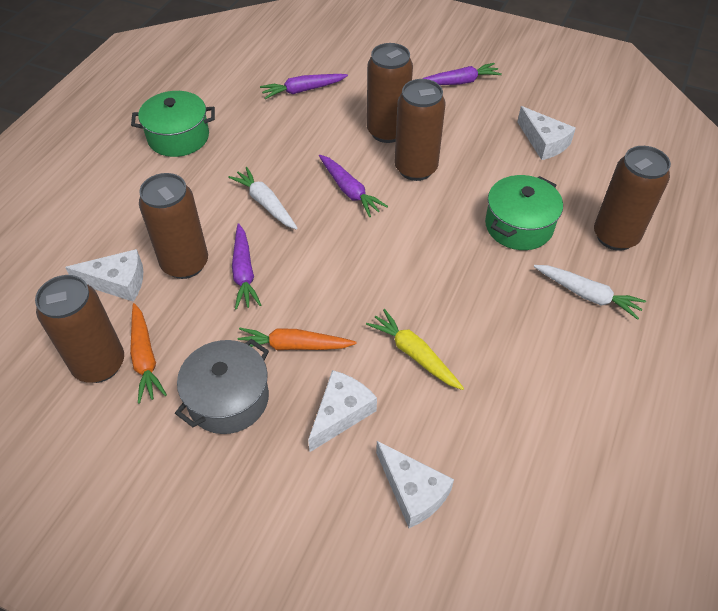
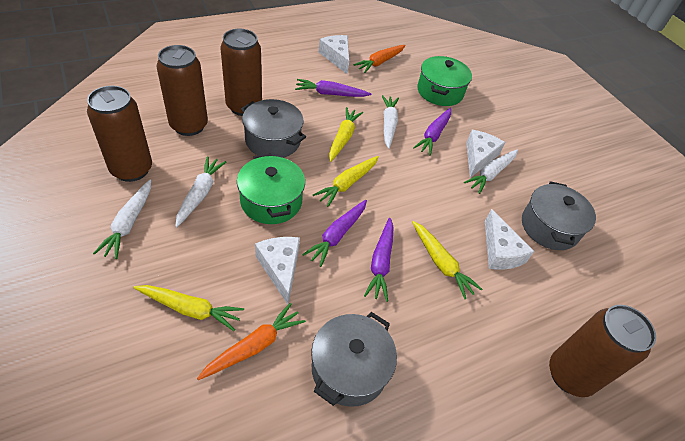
brown can: [35,275,124,383] [139,173,208,279] [367,43,413,143] [394,79,446,181] [594,146,671,251] = 5 -> [87,86,152,182] [157,45,208,136] [220,29,262,116] [549,305,656,397] = 4
grey pot: [175,339,269,434] = 1 -> [241,99,306,158] [311,312,397,407] [522,181,596,250] = 3
white carrot: [228,167,298,230] [534,265,646,320] = 2 -> [93,180,151,259] [175,156,226,227] [382,95,399,149] [464,150,518,194] = 4
yellow carrot: [366,309,464,390] = 1 -> [133,285,244,331] [313,156,379,207] [329,107,363,162] [412,221,482,299] = 4

